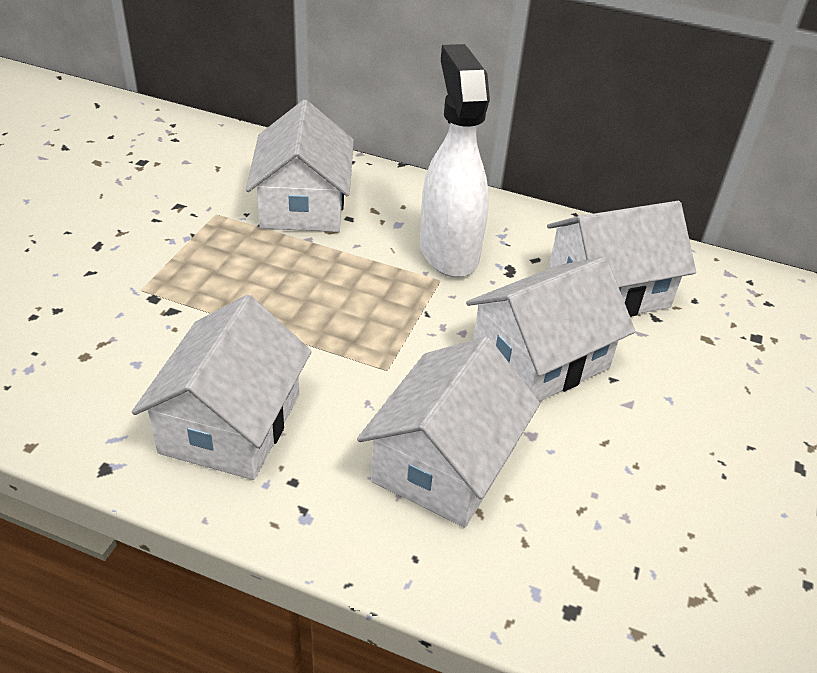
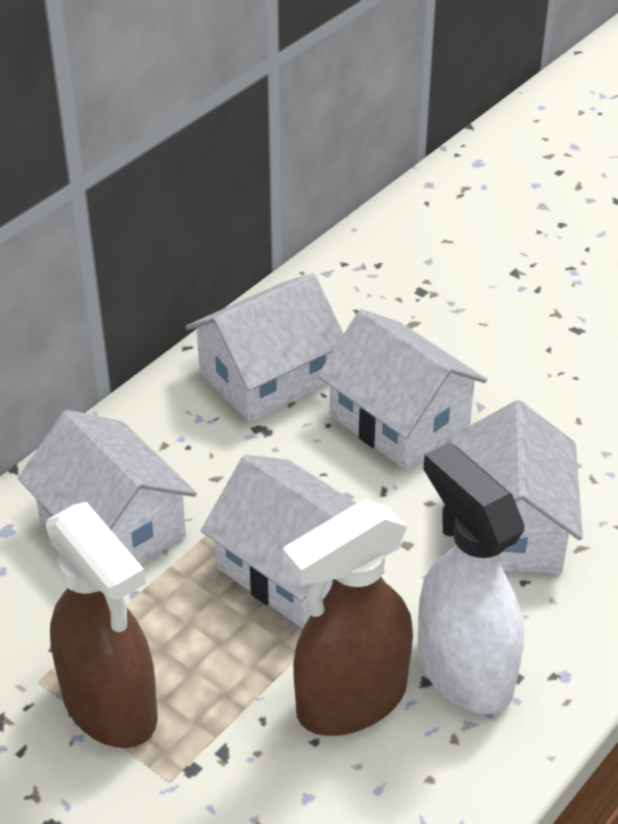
brown spray bottle: none = 0 -> [46,502,158,748] [283,499,413,736] = 2

